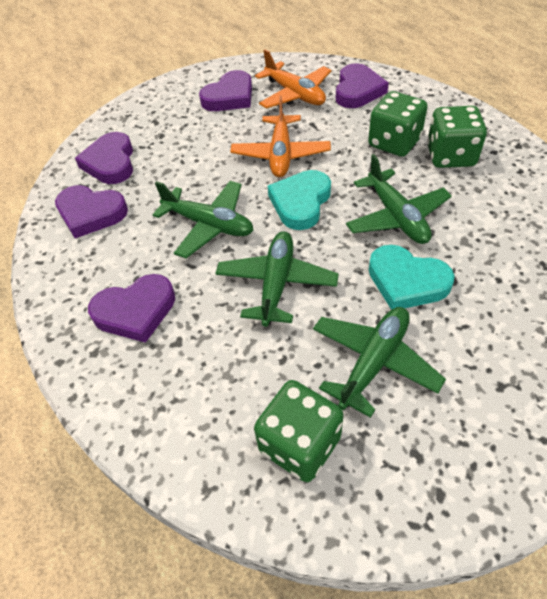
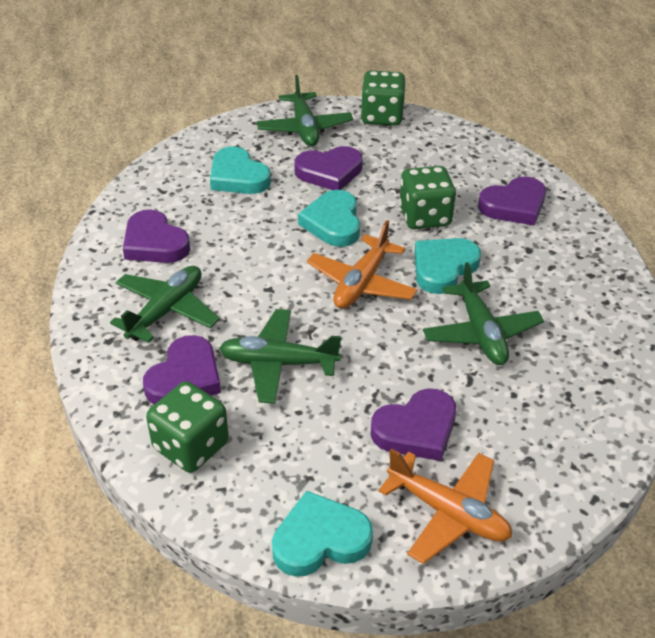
turquoise heart: [268,170,331,230] [369,245,455,310] = 2 -> [210,146,271,194] [272,491,373,577] [298,190,360,247] [414,238,481,294] = 4

